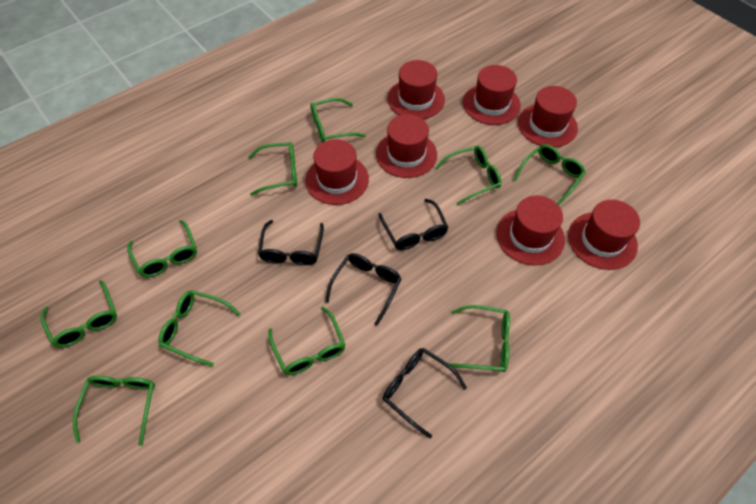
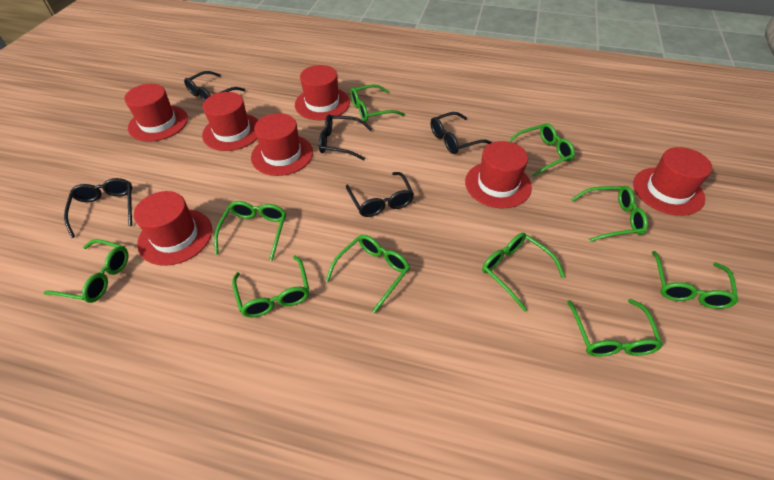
black glasses: [258,220,324,265] [325,253,402,326] [378,199,449,250] [383,348,467,438] = 4 -> [64,178,133,238] [184,71,245,101] [319,114,372,160] [346,172,414,217] [431,112,493,154] = 5

